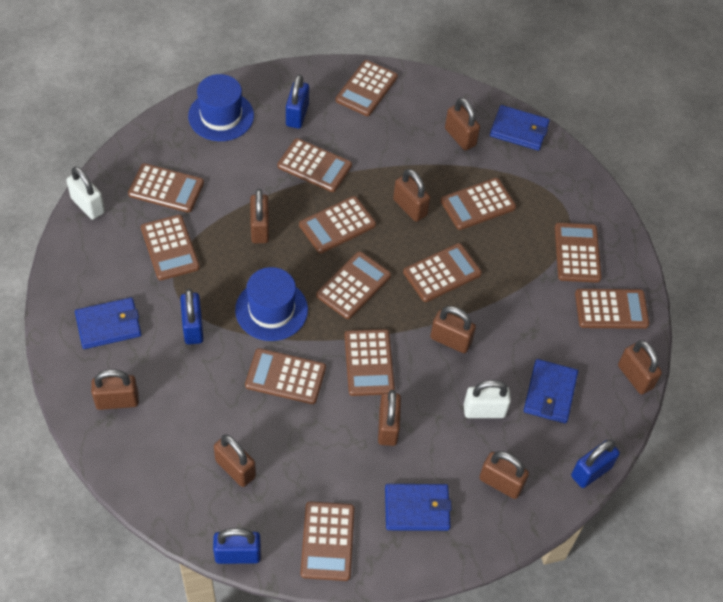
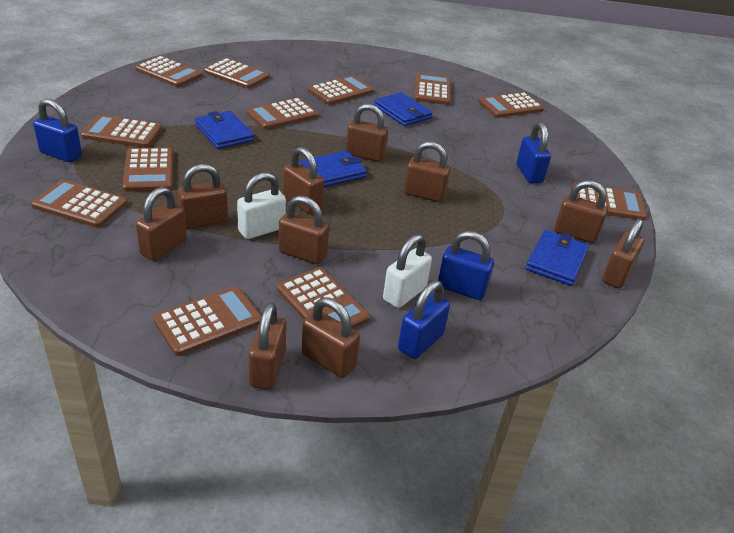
blue hat: [188,74,254,141] [235,267,308,341] = 2 -> none = 0
brown calculator: [128,163,204,213] [141,215,200,280] [245,348,326,404] [277,138,352,192] [299,196,376,253] [301,502,354,581] [316,251,391,319] [336,60,398,116] [345,329,395,396] [403,243,482,302] [441,178,516,230] [555,223,602,283] [575,289,649,329] = 13 -> [31,179,127,228] [81,115,162,148] [122,147,173,192] [135,56,203,87] [153,286,262,356] [203,58,270,89] [246,97,318,130] [277,267,370,329] [308,75,374,105] [414,73,451,105] [478,92,544,118] [571,183,647,220] = 12
brown padlock: [91,369,139,410] [214,435,256,487] [250,189,269,243] [378,390,401,446] [393,169,430,222] [430,306,476,353] [445,98,480,151] [479,451,529,499] [618,340,662,394] = 9 -> [136,187,187,261] [177,164,228,229] [248,302,286,390] [279,196,329,264] [283,147,324,214] [301,297,360,378] [346,104,388,162] [404,141,451,202] [554,180,607,243] [602,219,644,288] = 10

